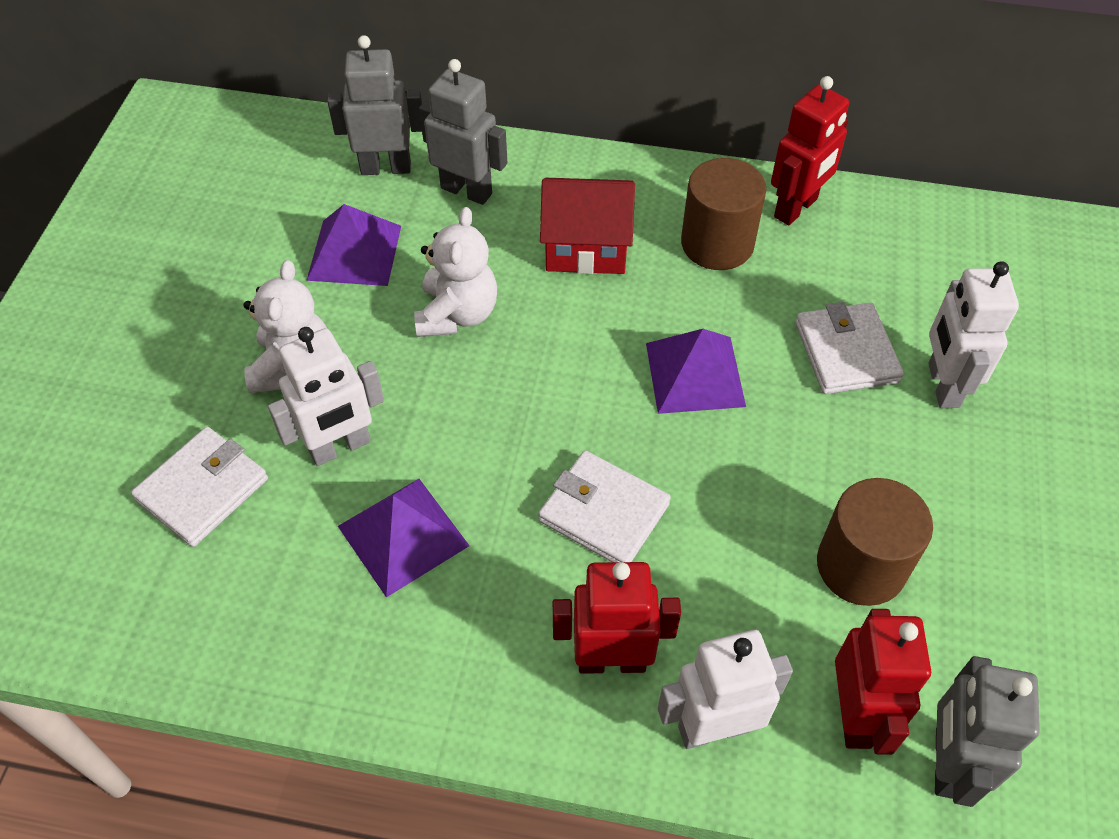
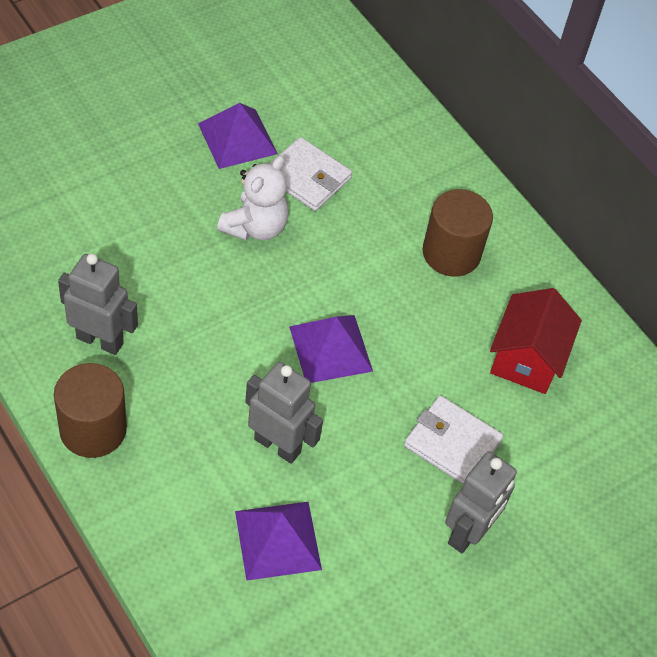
red robot: [553,562,681,674] [771,76,849,225] [835,609,931,755] = 3 -> none = 0
white robot: [268,327,384,466] [658,630,793,749] [928,261,1019,408] = 3 -> none = 0
white teddy bear: [244,260,327,393] [414,207,497,337] = 2 -> [217,156,289,241] = 1
white wallet: [131,427,268,547] [538,450,671,562] [795,302,904,394] = 3 -> [269,137,352,211] [404,395,503,484] = 2

